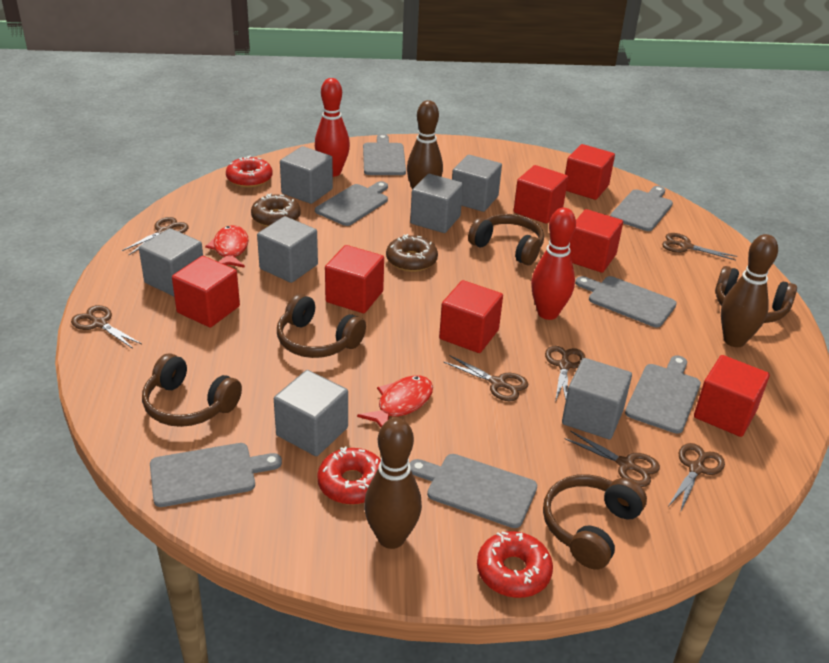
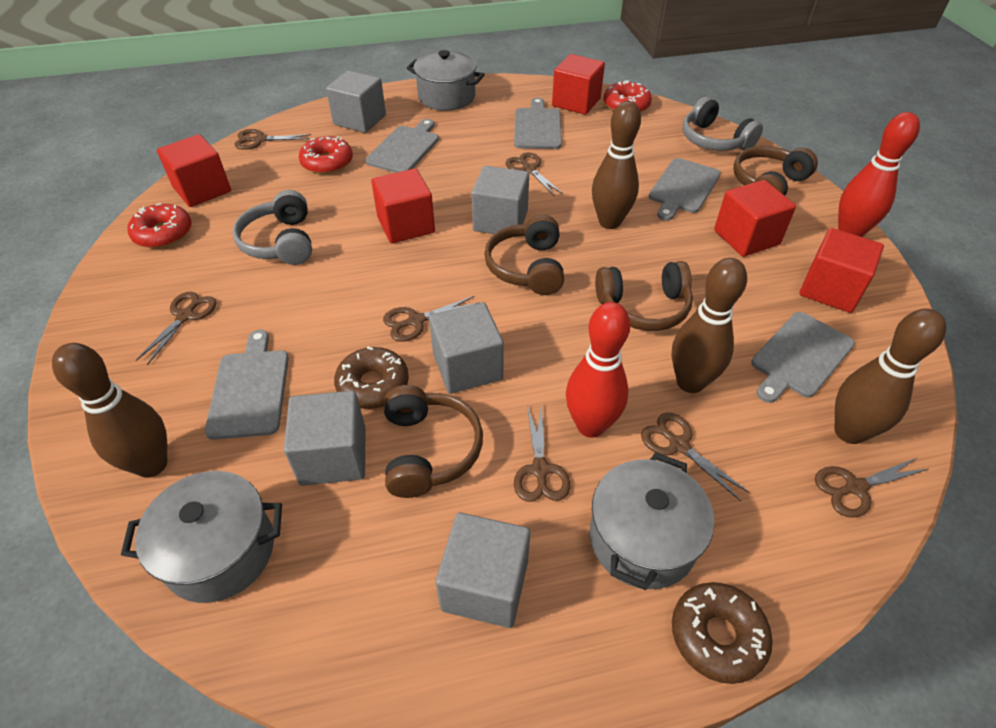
brown bowling pin: [364,418,422,549] [407,100,443,189] [721,234,778,347] = 3 -> [52,343,167,478] [592,101,641,229] [672,258,747,393] [835,309,946,444] = 4
brown headphones: [142,353,242,427] [277,294,366,358] [468,214,544,265] [543,474,647,570] [715,266,797,323] = 5 -> [384,385,483,498] [484,215,564,295] [595,261,693,331] [733,146,818,196] = 4
grey cube: [139,228,203,296] [257,216,318,283] [274,370,348,456] [280,146,333,204] [410,174,463,233] [452,155,502,212] [562,358,632,439] = 7 -> [284,391,366,486] [326,70,386,133] [429,302,504,394] [436,513,530,628] [472,166,529,237] = 5
grey cutting board: [150,443,282,507] [315,181,388,226] [363,134,406,175] [410,454,537,528] [575,276,677,327] [610,186,673,231] [625,355,701,434] = 7 -> [205,330,289,440] [365,119,439,173] [514,98,562,149] [649,158,721,221] [751,312,855,403] = 5
grey headphones: none = 0 -> [232,190,312,265] [682,97,763,151] = 2
grey pot: none = 0 -> [121,471,282,603] [407,50,485,111] [590,452,714,590] = 3
red cube: [172,256,240,328] [325,245,384,313] [439,280,503,353] [514,165,568,224] [565,144,615,200] [569,209,623,273] [694,355,770,437] = 7 -> [157,134,231,207] [371,169,435,243] [552,54,605,115] [714,180,796,257] [800,228,884,313] = 5
red fish: [205,225,249,268] [357,375,433,427] = 2 -> none = 0

